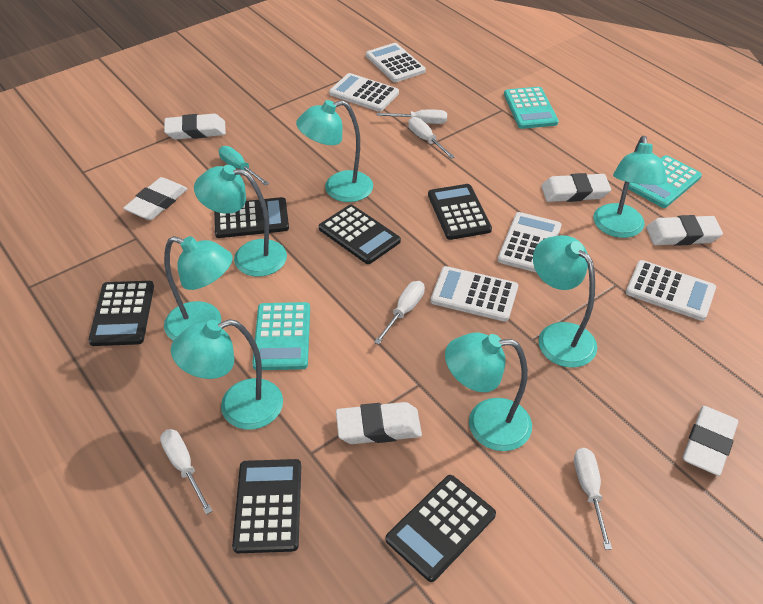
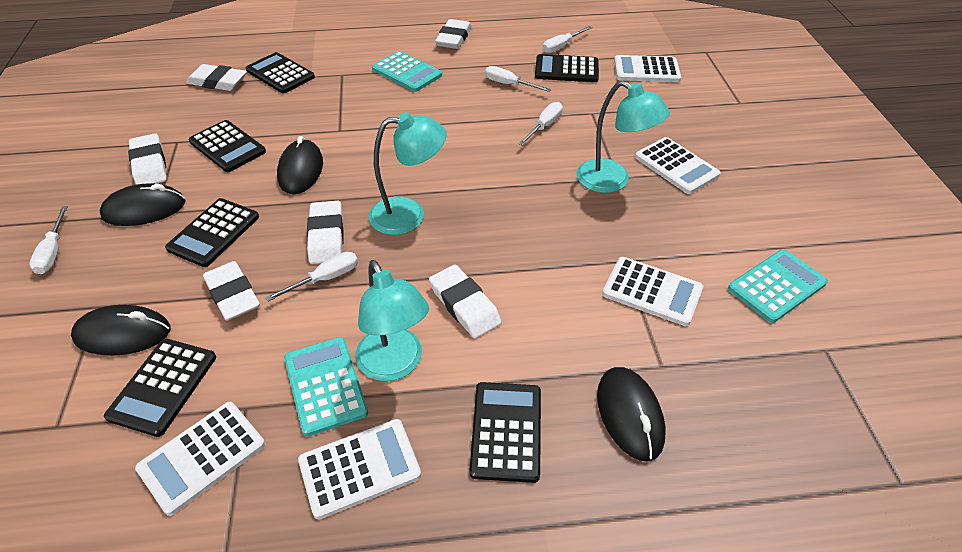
black mouse: none = 0 -> [71,305,171,356] [99,183,186,226] [277,136,323,194] [597,367,666,461] = 4
turquoise lamp: [164,236,233,341] [171,319,283,430] [194,165,287,276] [296,100,373,202] [445,333,532,451] [533,235,597,368] [593,136,667,238] = 7 -> [355,260,429,381] [368,112,446,235] [576,80,670,193] = 3
turquoise screwdriver: [219,146,269,186] = 1 -> none = 0

